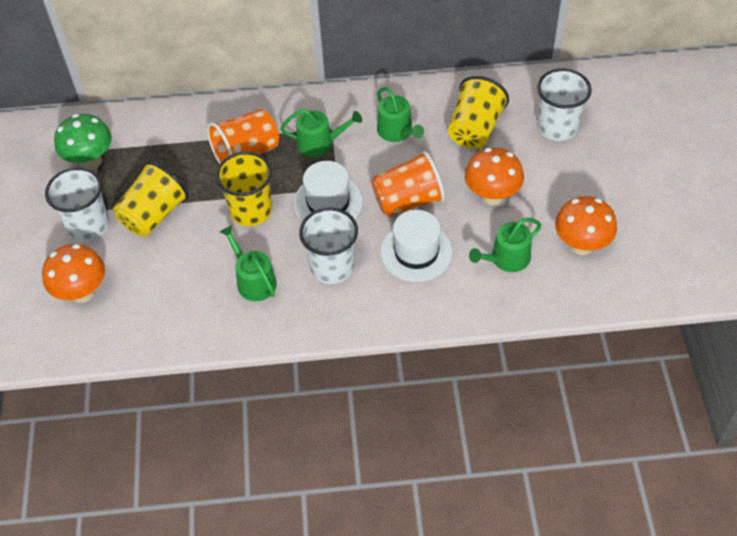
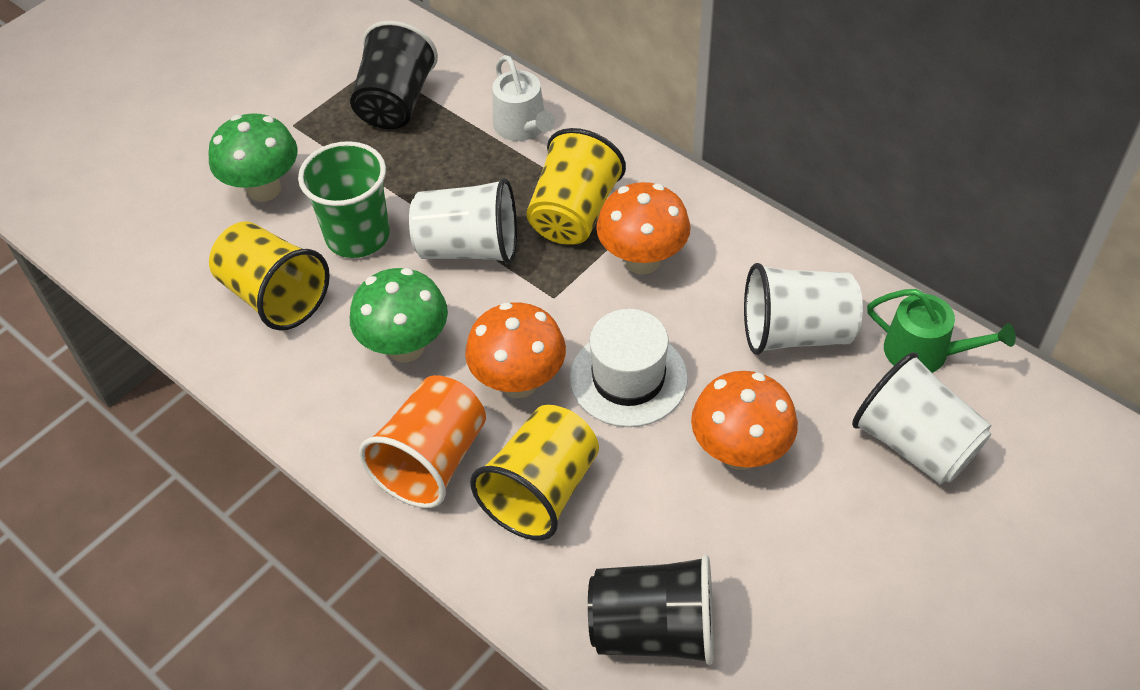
black cup: none = 0 -> [350,21,438,129] [588,555,714,665] = 2
green cup: none = 0 -> [298,141,390,258] = 1
green mushroom: [54,114,112,170] = 1 -> [208,113,298,202] [350,268,448,362] = 2
green watering can: [220,225,277,301] [280,109,362,157] [377,87,424,142] [469,218,541,272] = 4 -> [867,289,1016,373] = 1
orange cup: [207,109,279,164] [371,151,445,217] = 2 -> [359,375,486,508] = 1
white hat: [293,161,363,221] [380,210,453,282] = 2 -> [570,309,688,427] = 1
white watering can: none = 0 -> [492,55,555,141] = 1

